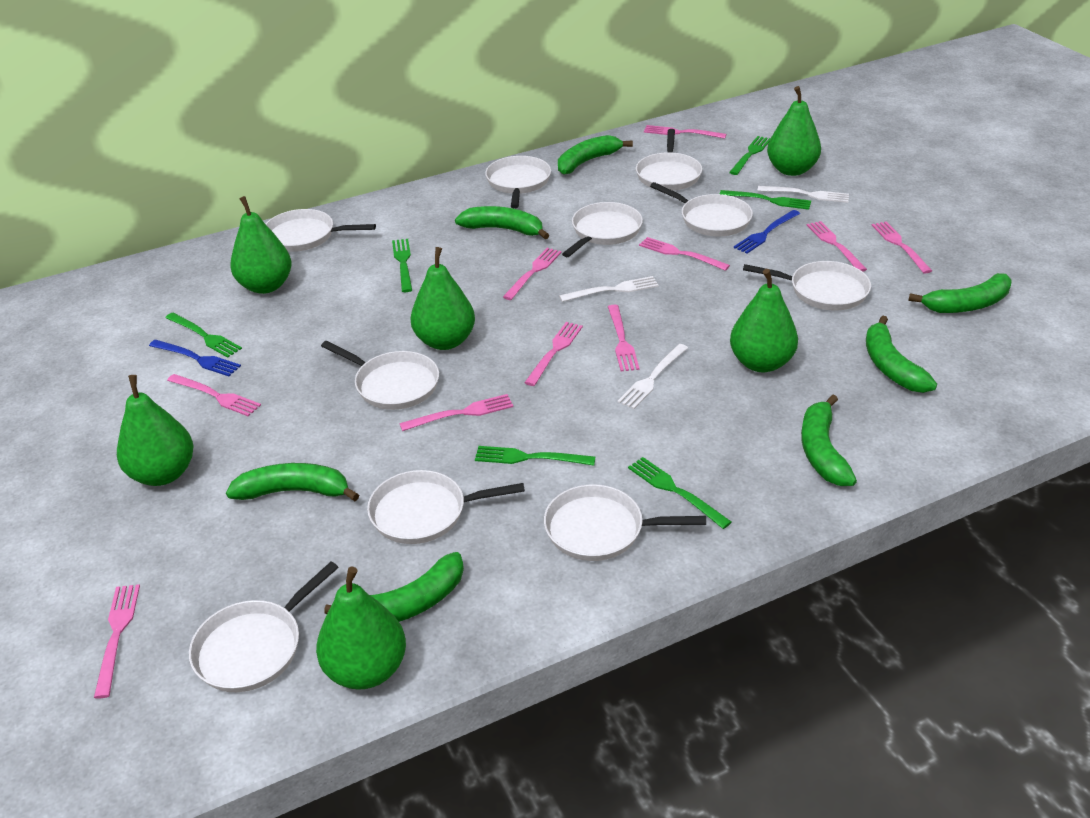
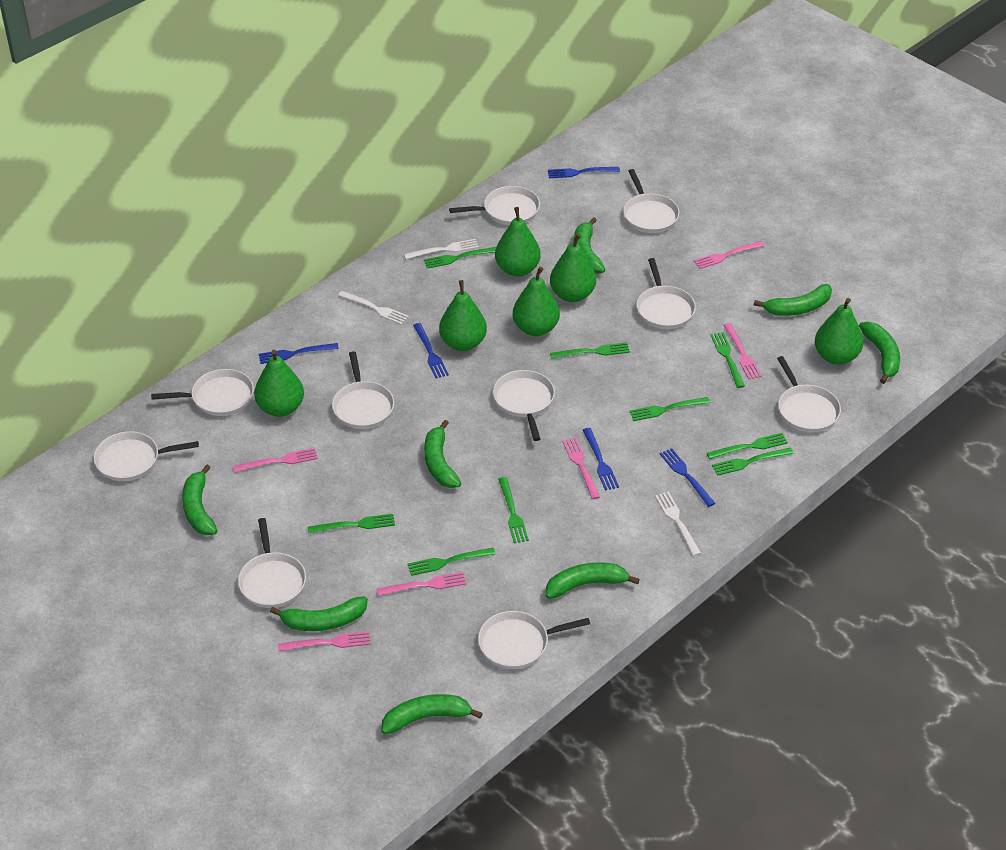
blue fork: [149,339,241,376] [734,210,800,254] = 2 -> [259,343,339,364] [413,323,449,378] [548,167,620,178] [583,428,619,491] [660,448,715,507] = 5
green banana: [226,463,359,501] [324,552,464,622] [455,206,549,239] [558,135,633,175] [801,395,857,486] [866,316,937,393] [908,273,1012,313] = 7 -> [182,464,218,535] [270,596,368,631] [381,694,483,734] [424,420,461,488] [546,562,640,599] [574,217,605,274] [754,284,832,316] [859,322,900,384] = 8
green fork: [165,313,242,358] [392,239,412,292] [475,446,595,466] [628,457,732,529] [720,190,811,210] [729,136,771,175] = 6 -> [308,514,395,533] [407,548,495,576] [424,247,496,269] [498,477,529,543] [550,342,630,359] [629,397,710,421] [707,433,788,459] [711,332,745,388] [712,447,794,476] = 9
pink fork: [94,584,140,698] [167,374,261,417] [399,394,514,431] [503,248,562,300] [524,322,583,386] [608,305,640,371] [639,237,730,271] [644,125,726,139] [806,221,867,272] [871,222,932,274] = 10 -> [233,448,318,472] [278,631,370,651] [377,572,466,596] [562,438,600,499] [694,241,765,269] [724,323,762,379] = 6

